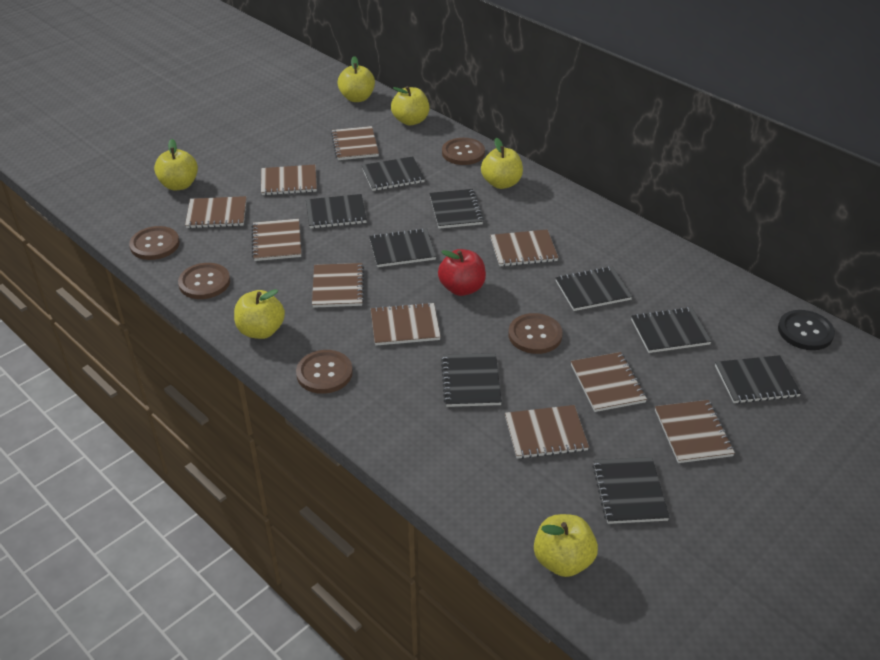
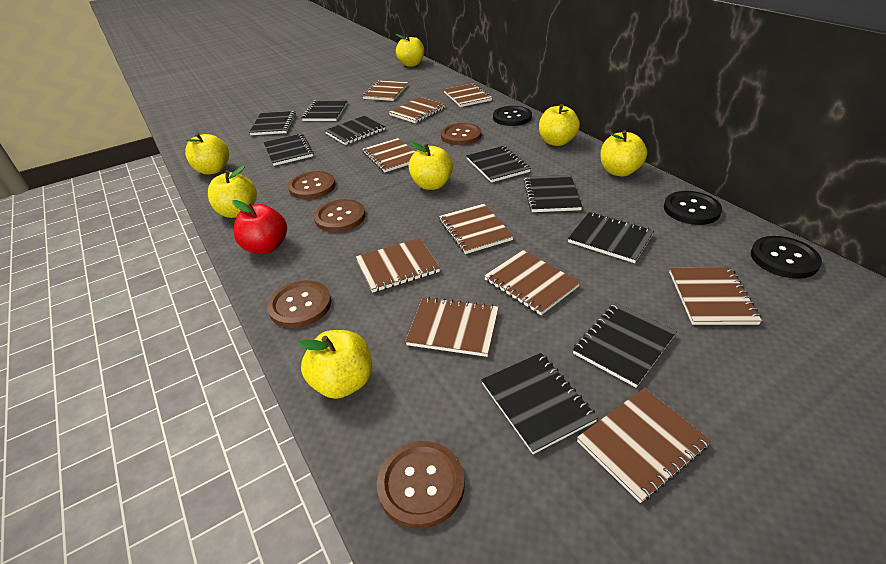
black button: [778,310,835,350] = 1 -> [493,106,532,126] [664,191,722,225] [751,236,822,279] = 3
yellow apple: [154,139,198,190] [234,289,285,339] [338,56,375,102] [391,86,430,125] [481,138,523,189] [534,514,598,577] = 6 -> [185,133,229,175] [208,165,257,218] [297,330,372,399] [396,34,424,67] [408,142,453,190] [539,104,580,146] [600,130,647,176] = 7

